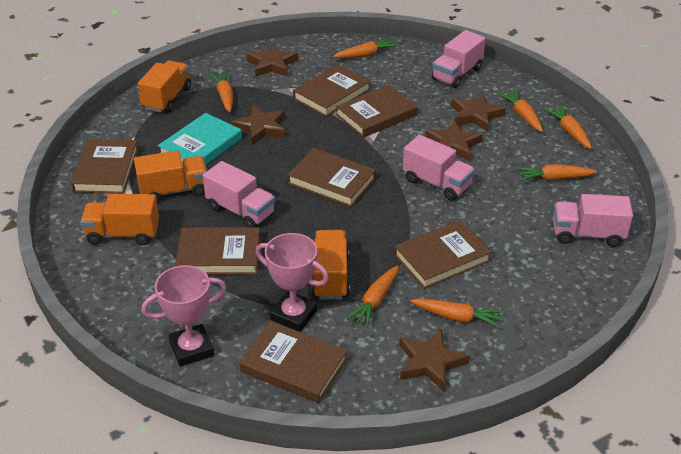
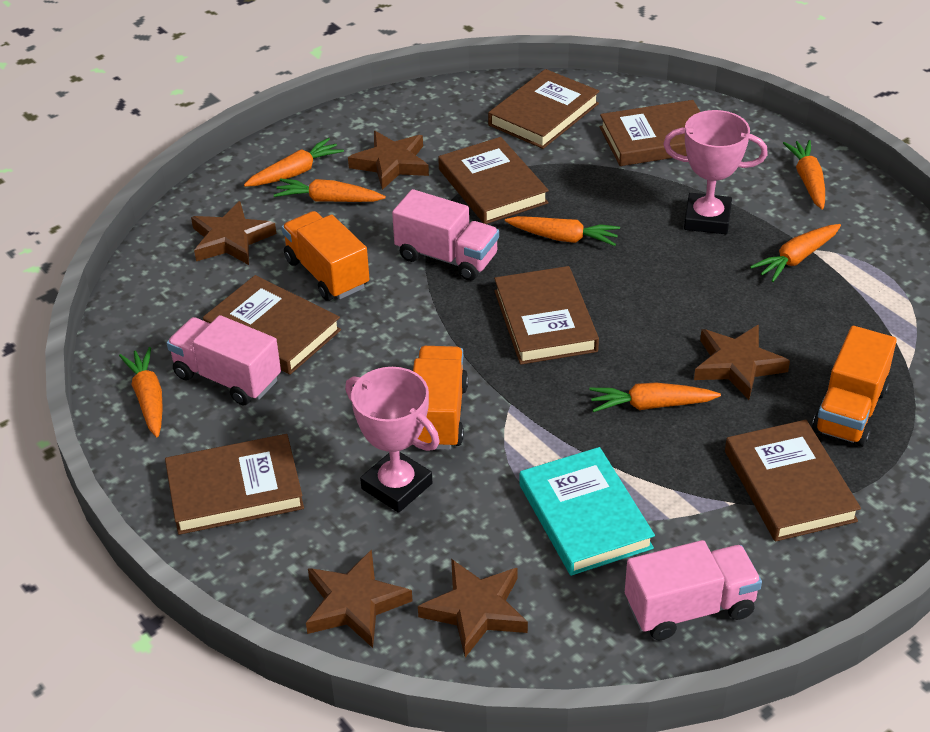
orange truck: [80,194,159,245] [134,151,207,203] [138,60,191,113] [312,230,350,299] = 4 -> [282,211,369,301] [412,346,468,450] [812,326,897,447] = 3
pink truck: [203,161,275,227] [403,135,475,201] [432,30,486,88] [553,194,633,247] = 4 -> [167,315,281,405] [392,189,499,281] [625,540,762,640] = 3

